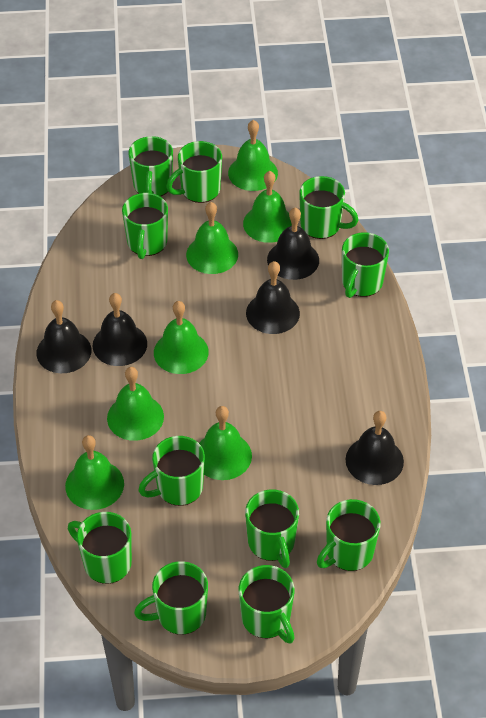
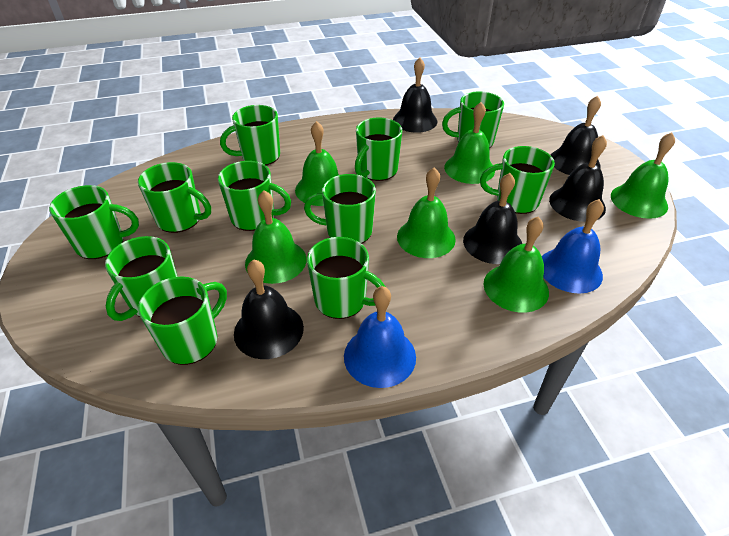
blue bell: none = 0 -> [344,286,416,388] [542,199,604,294] = 2
green bell: [65,435,124,510] [107,367,164,441] [154,301,209,374] [186,202,238,274] [199,406,252,480] [228,120,278,191] [243,171,292,243] = 7 -> [245,190,306,284] [295,121,339,206] [397,168,456,258] [444,102,495,184] [484,217,549,313] [611,132,675,219] = 6

